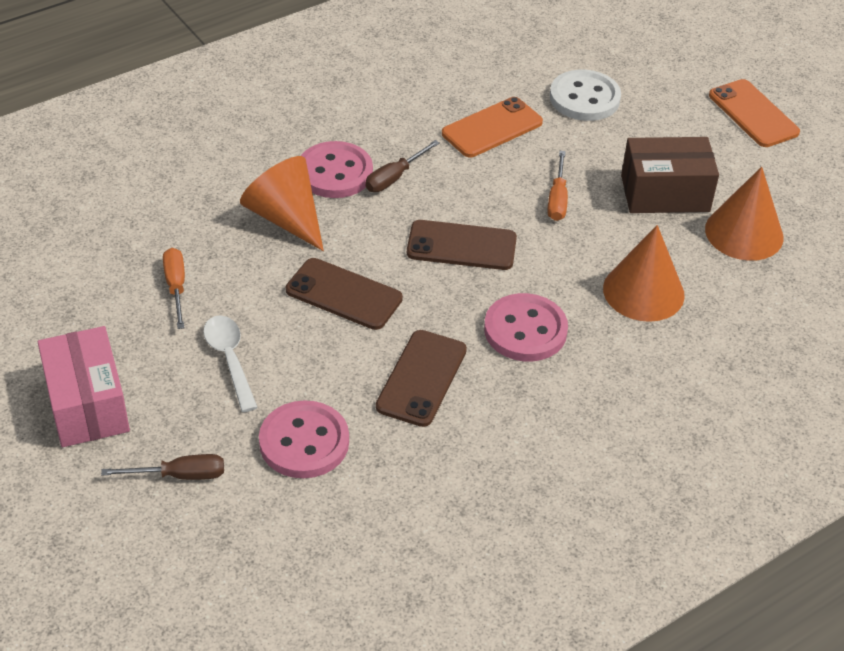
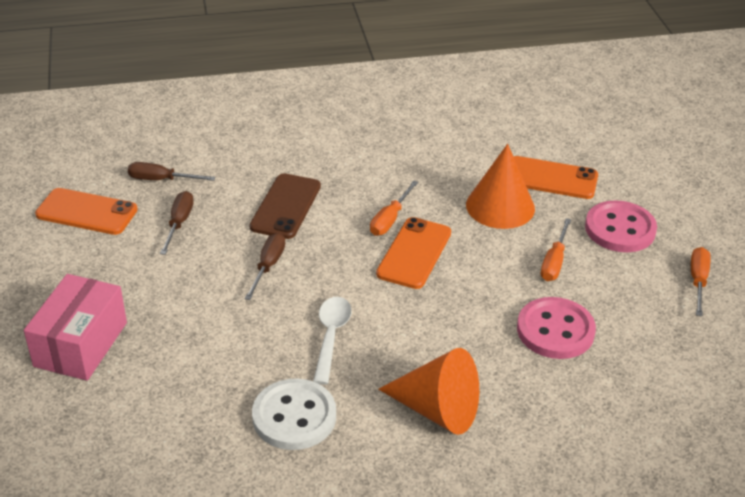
brown box: [621,137,719,213] = 1 -> none = 0
brown phone: [286,258,403,330] [376,330,467,427] [407,220,517,270] = 3 -> [250,173,321,239] = 1
brown screwdriver: [101,454,224,480] [365,140,440,192] = 2 -> [128,162,216,181] [160,191,194,255] [244,233,285,300] = 3
orange cone: [240,156,324,251] [603,225,685,322] [705,167,784,261] = 3 -> [378,348,479,435] [466,144,535,229] = 2
orange phone: [442,97,543,157] [709,79,800,147] = 2 -> [35,188,138,235] [376,217,451,289] [513,156,598,199] = 3
orange screwdriver: [163,248,185,329] [547,151,568,221] = 2 -> [370,180,418,236] [541,218,571,281] [691,247,711,316] = 3
pink button: [259,400,349,478] [301,141,373,198] [484,293,568,361] = 3 -> [517,297,596,359] [585,200,657,252] = 2

